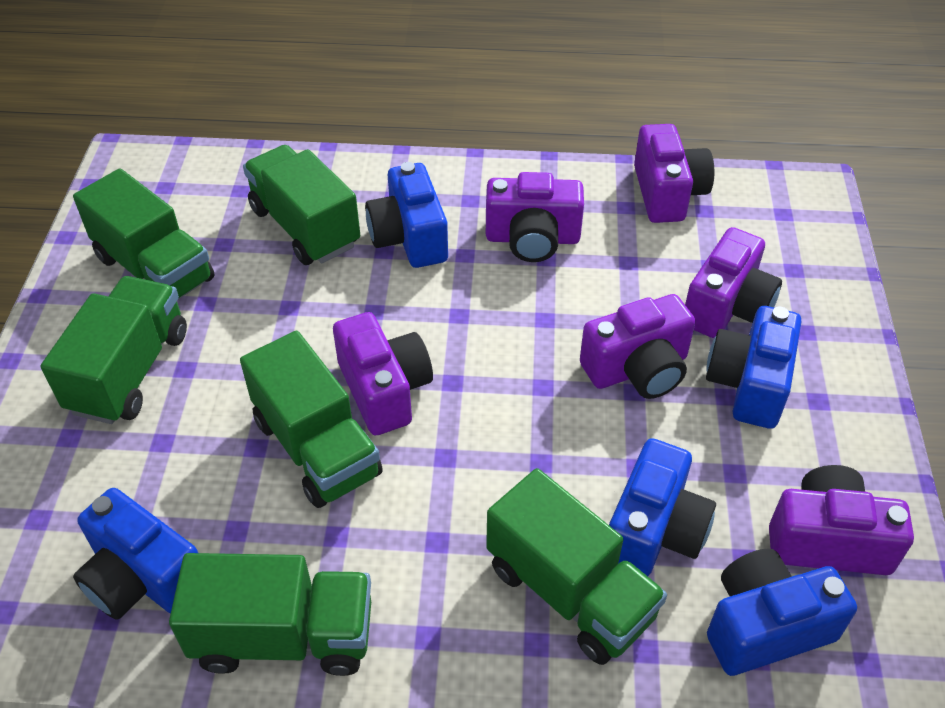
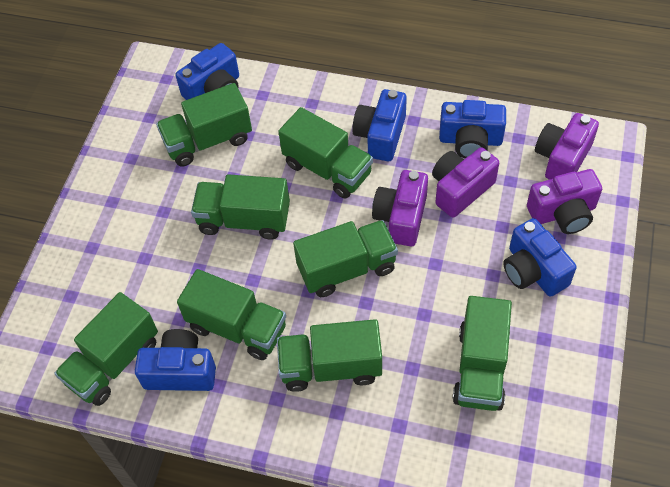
green truck: [41,276,187,424] [73,168,215,300] [169,553,371,676] [240,331,383,508] [243,145,360,265] [486,468,667,665] = 6 -> [54,292,158,406] [156,83,252,166] [177,269,286,360] [191,174,290,240] [277,319,382,392] [278,107,373,199] [293,220,398,297] [453,296,512,411] = 8
purple camera: [333,312,433,435] [486,172,584,262] [580,294,696,399] [634,124,714,223] [685,227,782,338] [769,465,914,575] = 6 -> [372,170,428,246] [432,147,499,218] [527,169,602,234] [535,113,599,180] = 4

